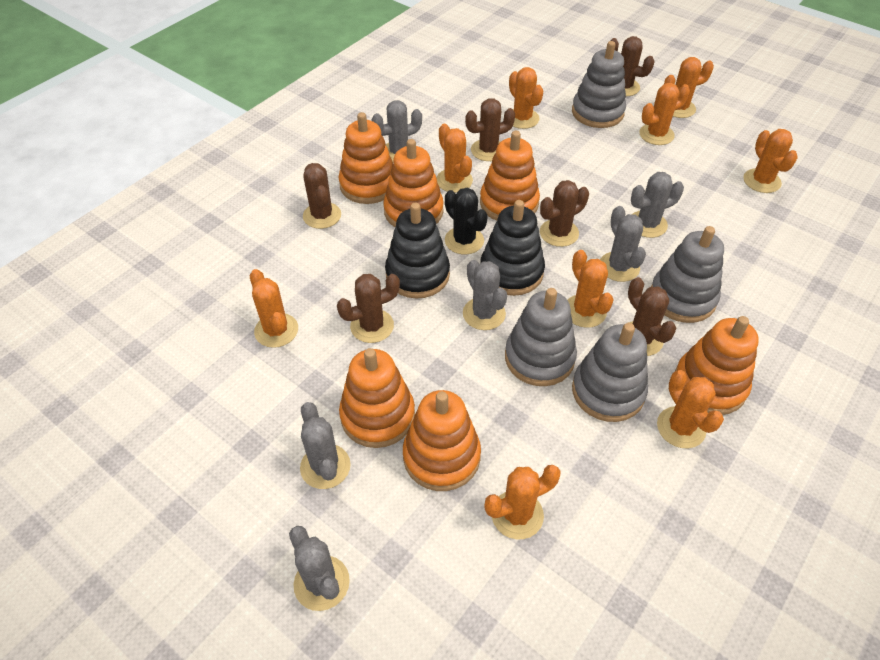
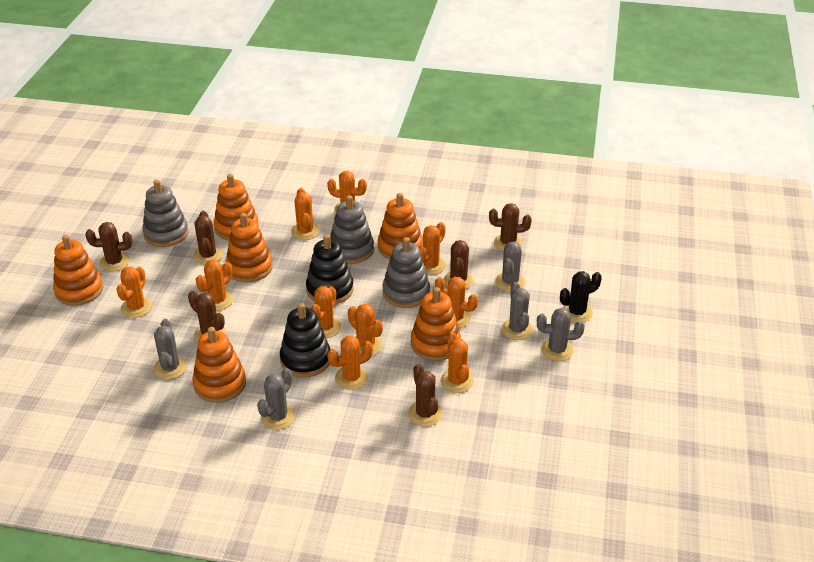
grey cactus: [289,526,350,611] [300,402,351,489] [372,100,422,163] [463,260,507,330] [600,206,646,282] [631,172,684,238] = 6 -> [154,319,187,379] [257,368,295,430] [495,242,525,292] [502,282,533,340] [537,308,585,361] = 5
grey stacking toy: [505,288,577,386] [572,41,626,128] [572,323,648,422] [651,226,724,323] = 4 -> [142,180,189,247] [330,195,374,264] [382,237,430,308] = 3
orange cactus: [250,269,298,348] [437,124,473,193] [484,465,561,539] [509,67,543,129] [568,250,613,328] [639,83,690,145] [657,370,724,448] [664,57,714,118] [744,129,798,193] = 9 -> [116,266,152,318] [195,260,234,311] [291,188,320,240] [311,286,341,338] [327,171,367,213] [327,336,373,390] [348,304,383,356] [419,222,446,275] [435,277,478,328] [440,332,474,393] = 10

